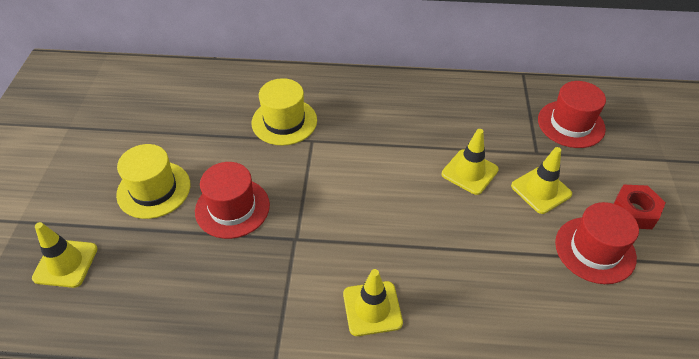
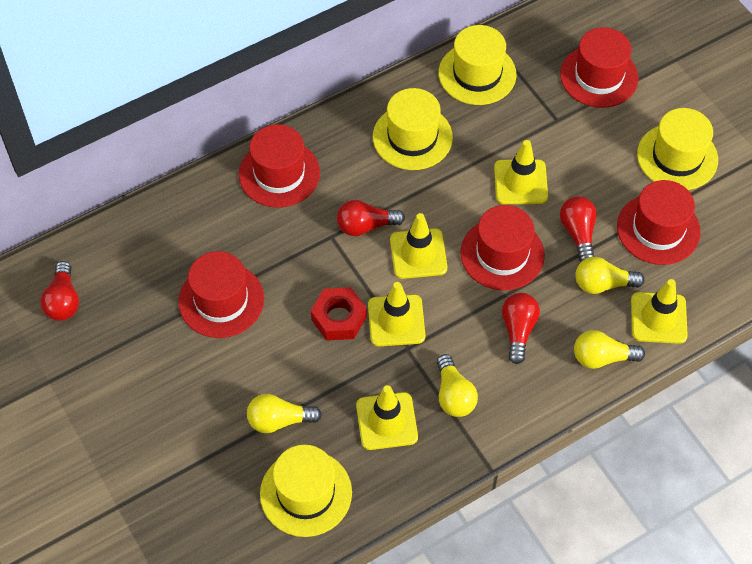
red hat: [195,162,270,239] [538,81,606,148] [555,202,639,284] = 3 -> [178,251,264,338] [239,124,320,208] [460,205,545,290] [560,27,638,108] [617,180,701,265] = 5
red light bulb: none = 0 -> [40,261,79,321] [337,200,405,236] [502,293,540,364] [560,196,597,262] = 4
yellow hat: [116,144,190,219] [252,78,317,146] = 2 -> [260,445,352,537] [373,88,453,170] [439,25,517,105] [637,108,718,190] = 4
yellow light bulb: none = 0 -> [247,394,322,433] [437,354,478,417] [574,330,645,369] [575,257,644,294] = 4
yellow traffic cone: [32,222,98,288] [343,269,403,336] [442,129,499,195] [511,147,572,214] = 4 -> [356,385,418,450] [368,282,425,346] [390,213,447,279] [494,140,548,204] [631,279,688,344] = 5

